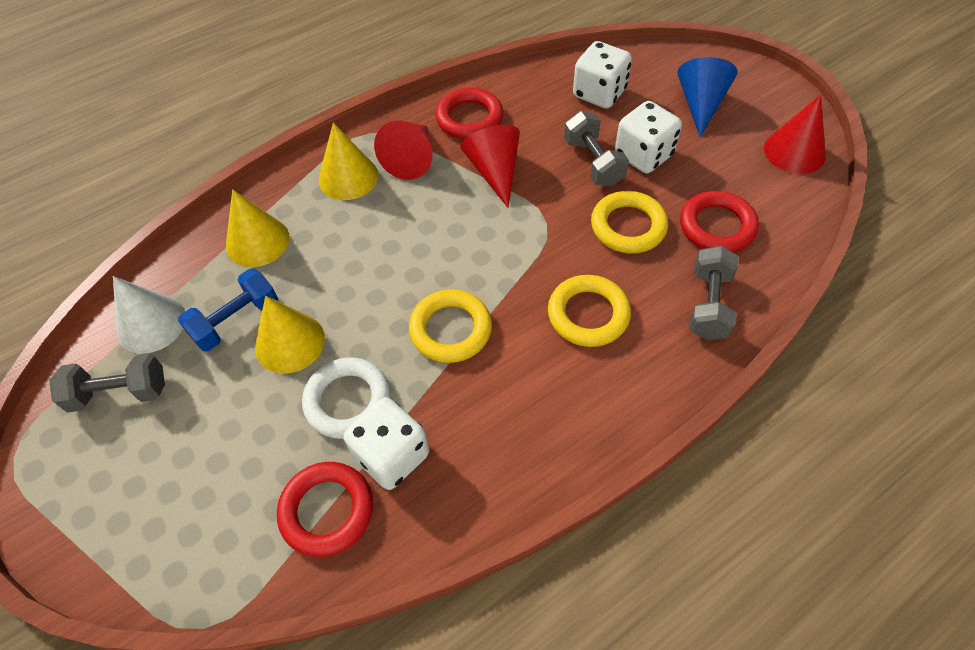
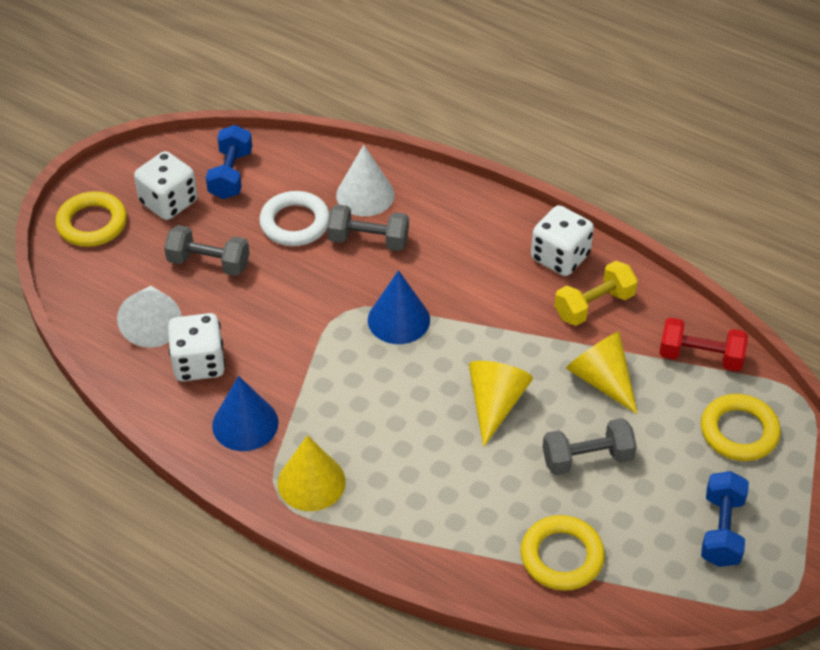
blue cone: [677,57,738,137] = 1 -> [212,376,279,451] [368,270,430,344] = 2
blue dumbbell: [178,268,278,352] = 1 -> [206,125,252,199] [701,471,749,567] = 2
red cone: [374,120,432,180] [460,125,520,208] [764,94,826,174] = 3 -> none = 0
red dumbbell: none = 0 -> [659,318,748,371] = 1
red ring: [277,462,373,557] [435,88,503,139] [680,191,759,253] = 3 -> none = 0
white cone: [113,276,185,354] = 1 -> [117,286,182,348] [336,145,395,216] = 2
yellow dumbbell: none = 0 -> [554,261,638,326] = 1

